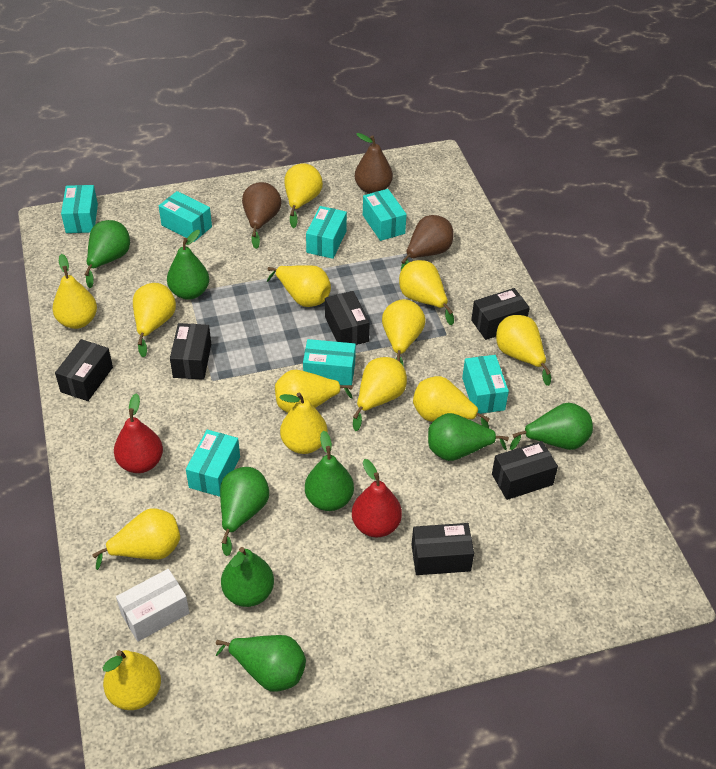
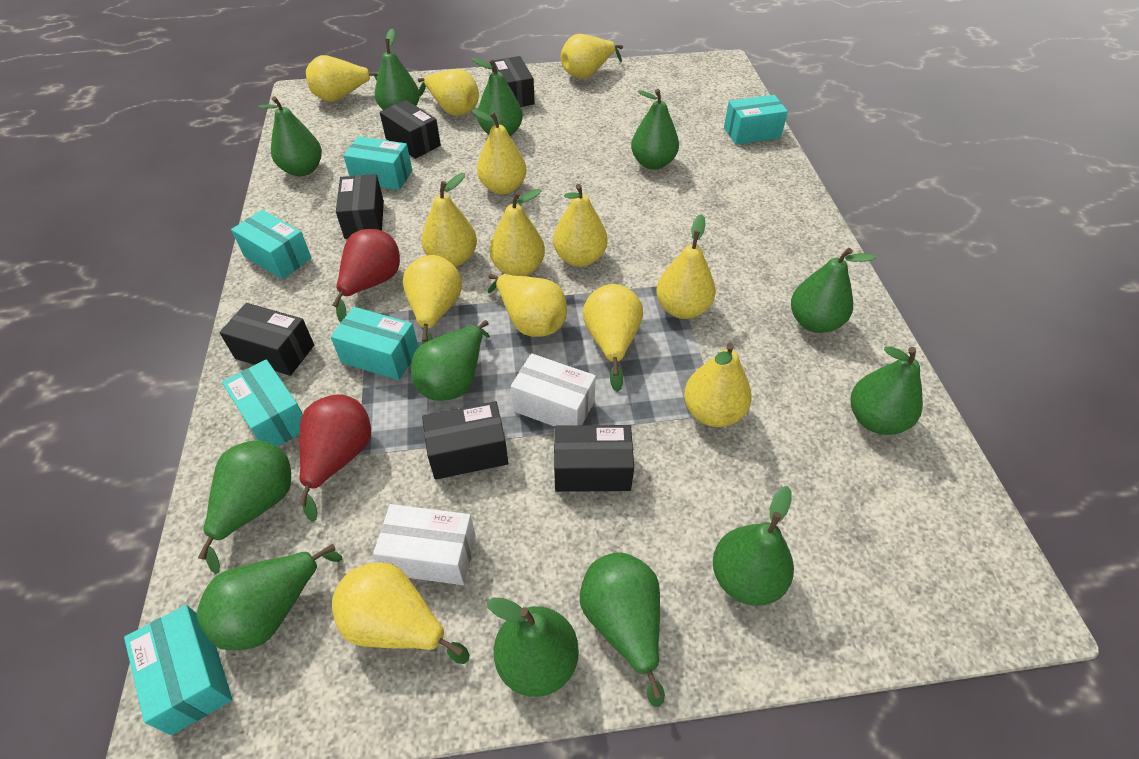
brown pear: [242,182,282,249] [355,133,393,194] [401,215,454,270] = 3 -> none = 0
green pear: [84,220,130,288] [167,230,209,300] [216,635,306,692] [220,467,269,556] [221,547,274,607] [305,430,354,511] [428,413,509,461] [510,403,593,450] = 8 -> [196,544,343,650] [198,440,291,574] [258,97,322,176] [375,29,420,110] [411,320,490,401] [472,58,523,136] [487,597,579,697] [580,552,665,707] [631,89,679,170] [713,486,794,606] [791,248,877,333] [851,347,923,435] = 12
turquoise box: [61,185,98,233] [159,191,212,242] [186,430,240,497] [303,339,356,385] [306,206,347,259] [363,189,407,241] [462,355,509,414] = 7 -> [124,605,233,735] [222,359,303,447] [231,210,312,279] [330,307,419,380] [343,136,412,190] [724,95,788,145] = 6
white box: [116,569,189,642] = 1 -> [373,504,476,585] [511,353,596,427] = 2

